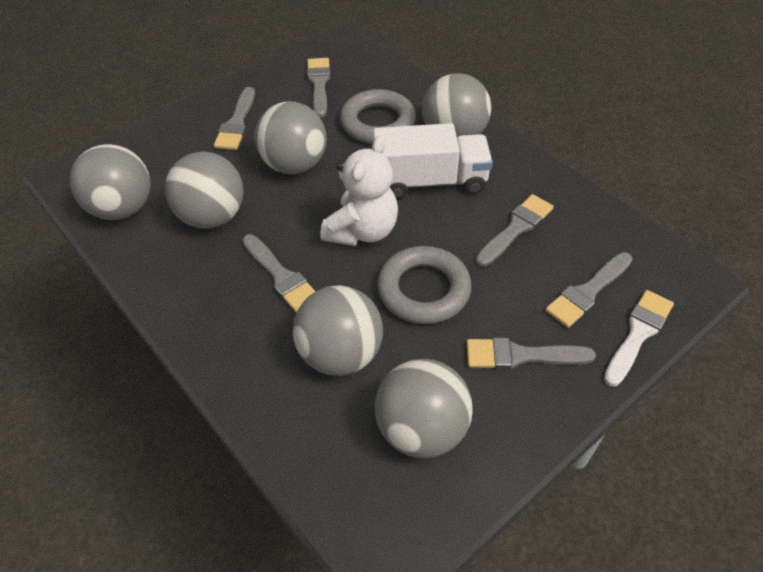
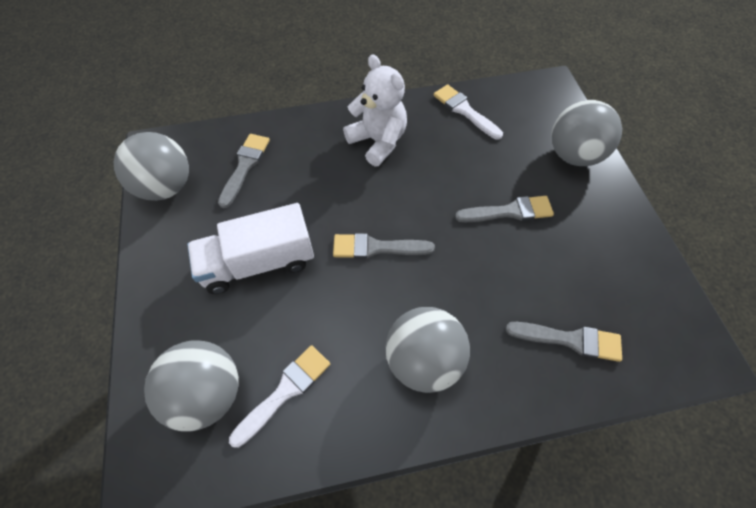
grey ball: [70,144,151,220] [165,152,243,228] [255,102,327,174] [293,285,383,376] [375,359,473,458] [422,73,491,137] = 6 -> [114,132,189,201] [144,340,239,432] [386,307,470,393] [551,100,622,166] = 4
grey brush: [214,87,255,150] [242,234,316,313] [307,58,331,117] [467,338,596,369] [475,194,554,267] [545,252,632,328] = 6 -> [218,134,270,208] [333,233,435,259] [455,196,554,222] [506,322,622,362] = 4
grey ring: [340,89,416,144] [377,246,472,324] = 2 -> none = 0
white brush: [604,290,674,387] = 1 -> [229,345,330,448] [434,84,503,140] = 2

